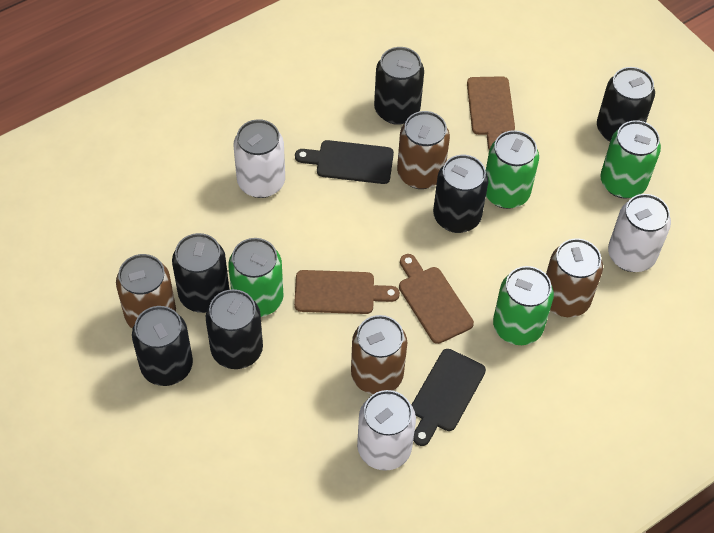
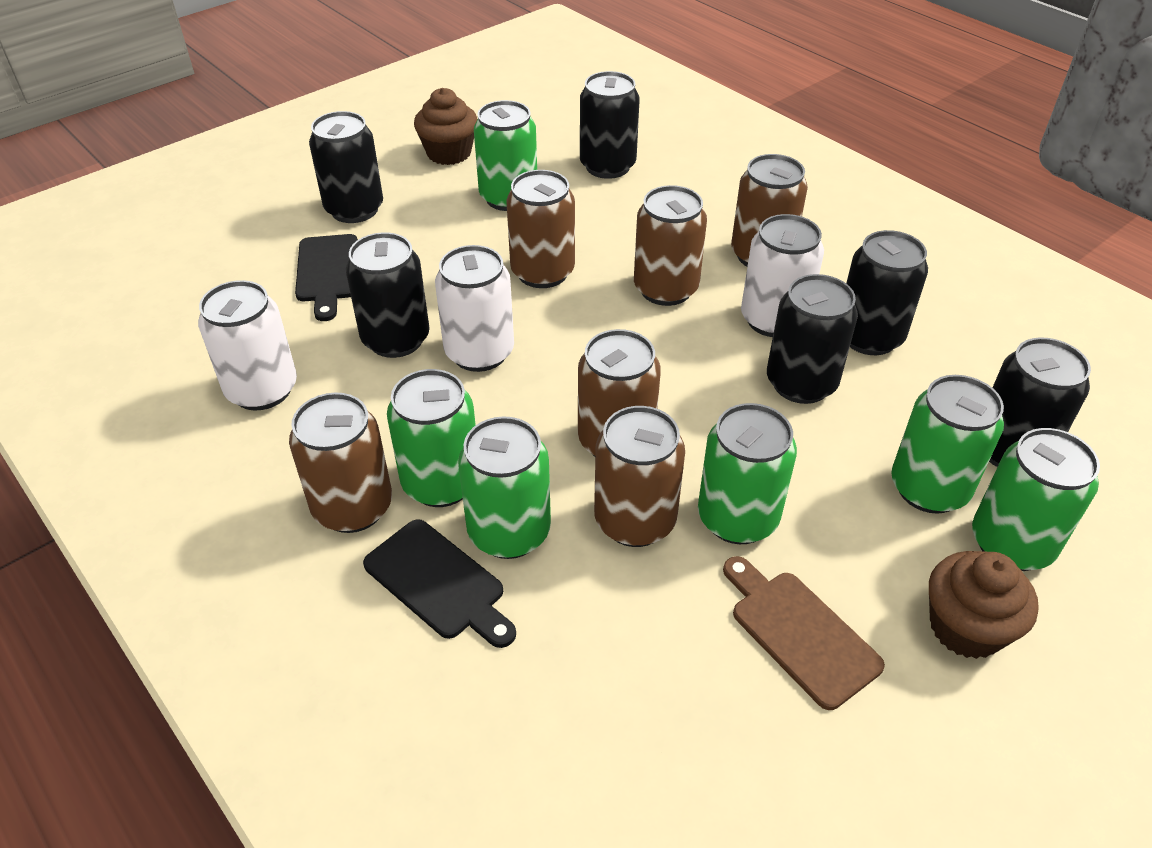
brown can: [116,254,176,329] [351,315,407,394] [397,111,450,189] [546,238,603,317] = 4 -> [289,393,392,533] [506,170,575,288] [578,329,661,457] [594,406,685,547] [634,185,707,306] [731,154,808,266] = 6
brown cupcake: none = 0 -> [414,88,477,165] [929,551,1039,659] = 2
brown cutting board: [294,270,400,314] [399,254,474,344] [467,76,515,150] = 3 -> [723,556,885,710] = 1
green can: [228,238,284,317] [486,130,539,209] [493,266,554,345] [601,120,661,198] = 4 -> [387,369,476,507] [458,416,551,559] [474,100,537,211] [698,403,797,544] [891,375,1004,514] [972,428,1100,571] = 6

